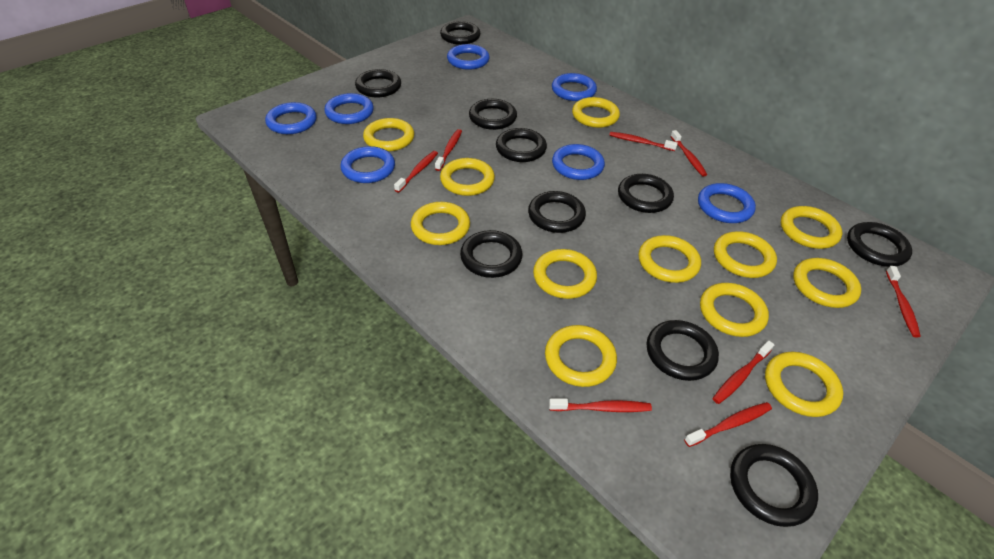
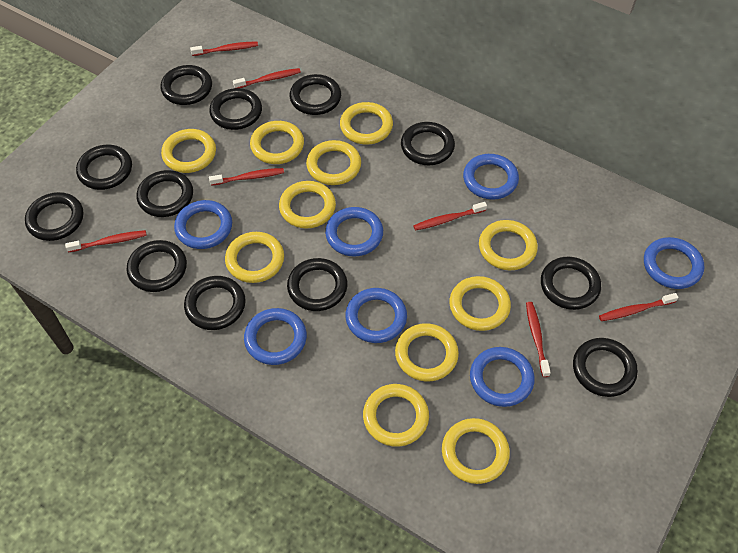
black ring: [355,69,401,97] [440,21,481,45] [460,230,522,278] [469,99,517,130] [496,128,547,162] [528,191,586,233] [618,174,674,213] [647,320,719,381] [730,444,818,527] [847,222,912,267] = 10 -> [25,192,83,241] [76,145,132,190] [127,240,187,292] [137,170,193,217] [160,65,212,105] [184,276,246,330] [209,88,262,130] [287,258,347,311] [290,74,341,115] [401,122,455,165] [541,257,601,310] [573,338,638,397] = 12
red toothbrush: [394,151,438,193] [435,129,462,171] [549,398,652,412] [609,132,678,151] [670,130,707,177] [684,402,772,447] [712,341,775,404] [886,266,921,338] = 8 -> [65,230,147,252] [190,41,258,56] [209,168,284,186] [233,68,301,88] [413,202,487,231] [526,302,551,377] [599,293,679,321] = 7
yellow ring: [363,118,414,151] [411,202,470,245] [440,158,495,196] [533,249,597,299] [545,325,617,387] [572,97,620,128] [638,235,701,283] [700,283,769,337] [714,231,777,278] [765,352,843,417] [781,206,842,249] [793,258,861,308] = 12 -> [161,129,216,173] [225,232,284,283] [250,121,304,164] [279,181,336,229] [306,140,361,185] [340,102,393,145] [363,384,429,447] [395,323,459,381] [442,418,510,484] [449,276,511,331] [479,220,538,270] = 11

